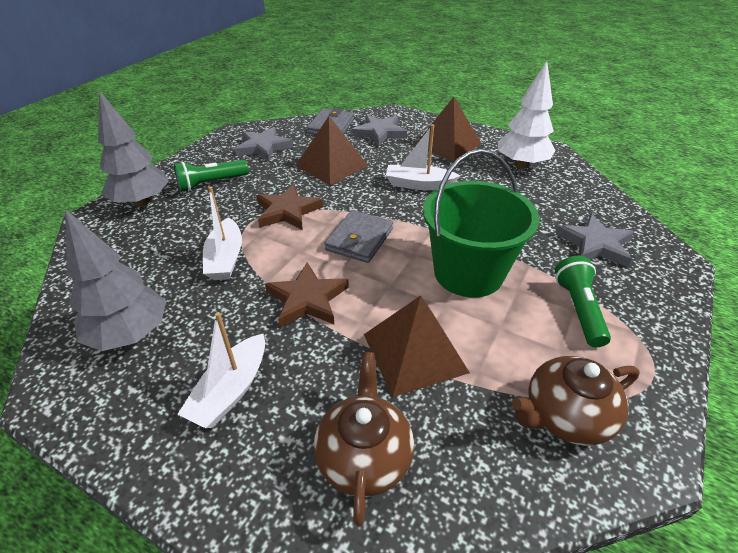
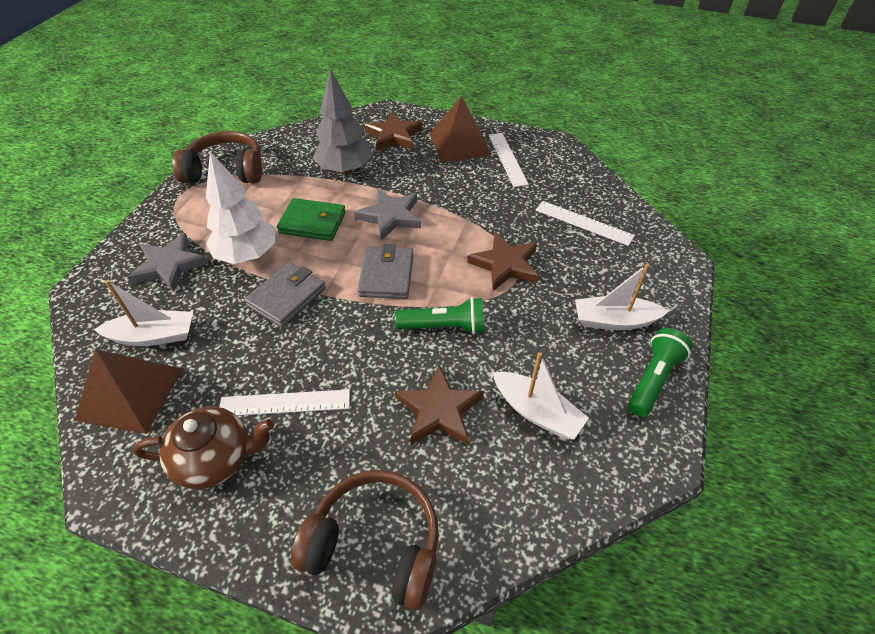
brown headphones: none = 0 -> [172,131,262,183] [291,470,439,611] = 2
brown pyramid: [296,116,368,185] [364,296,470,397] [414,97,482,162] = 3 -> [75,349,183,434] [430,96,492,163] = 2
brown star: [256,184,323,230] [265,262,349,328] = 2 -> [364,112,422,151] [395,365,484,445] [467,232,539,291] = 3
brown teapot: [314,352,414,526] [511,356,640,446] = 2 -> [133,407,274,489] = 1
green bucket: [423,149,539,298] = 1 -> none = 0
green wallet: none = 0 -> [277,198,346,241] = 1
grey star: [235,127,293,162] [352,115,407,146] [556,214,634,267] = 3 -> [128,233,208,292] [354,189,421,241] = 2
grey tree: [65,209,166,351] [98,91,169,207] = 2 -> [313,69,372,175] = 1
white ruler: none = 0 -> [219,390,350,416] [489,133,529,187] [536,201,635,246] = 3

